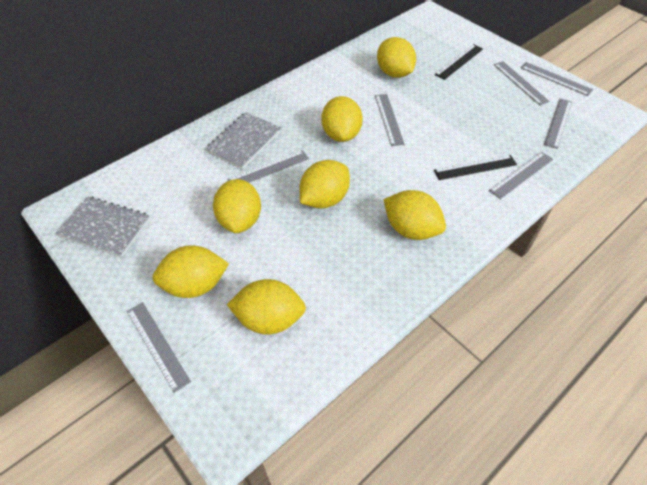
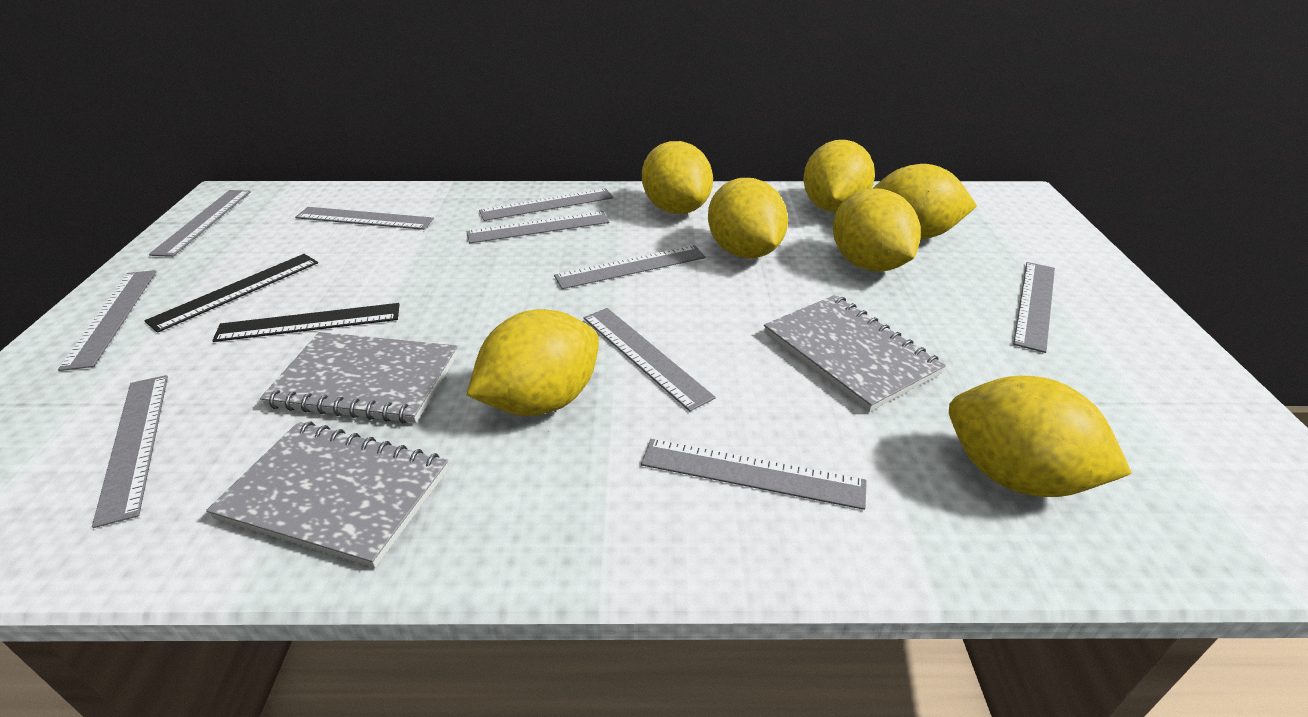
grey notebook: [55,196,150,257] [205,112,281,169] = 2 -> [206,422,448,568] [260,332,458,424] [764,295,946,412] = 3
grey ruler: [127,302,191,393] [227,150,309,183] [375,94,405,146] [489,152,553,199] [494,61,550,105] [520,62,593,96] [544,98,573,149] = 7 -> [58,270,157,371] [92,375,168,528] [149,190,251,257] [295,207,434,230] [466,211,609,243] [479,188,613,221] [554,245,706,289] [584,308,716,412] [641,439,867,510] [1013,262,1055,353] = 10

